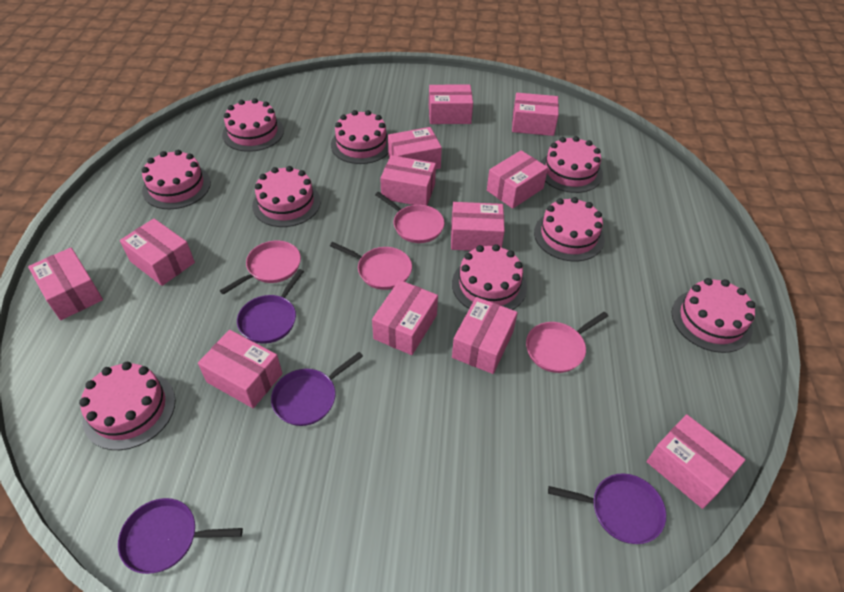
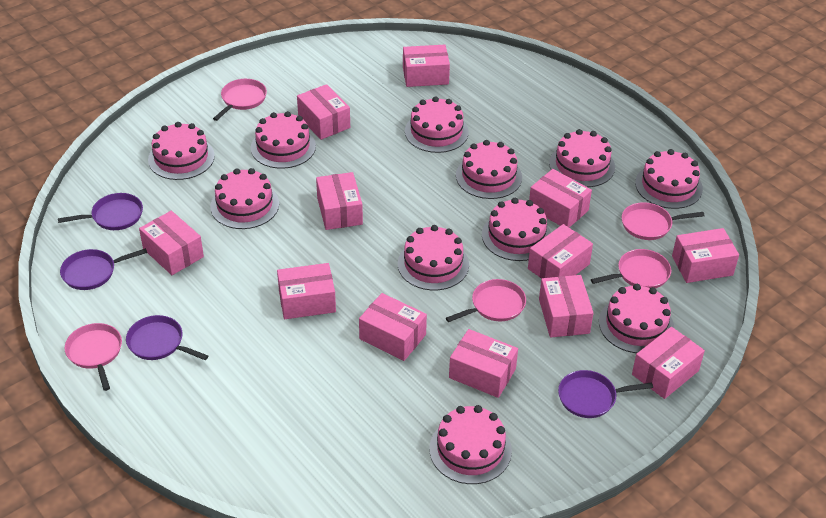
pink cake: [79,362,175,450] [142,150,211,209] [222,98,284,152] [252,166,321,227] [331,110,388,164] [452,244,527,310] [534,197,605,262] [541,136,603,193] [672,278,755,353] = 9 -> [148,122,215,180] [210,168,279,229] [251,111,316,169] [398,225,469,290] [405,97,469,153] [430,405,512,484] [456,140,522,199] [482,198,551,261] [549,129,615,187] [599,284,674,353] [635,149,703,209] = 11
pink pan: [220,241,301,295] [330,242,412,290] [375,192,445,243] [526,312,608,373] = 4 -> [64,323,122,391] [213,79,267,121] [446,279,526,322] [591,249,671,288] [622,202,705,240] = 5

